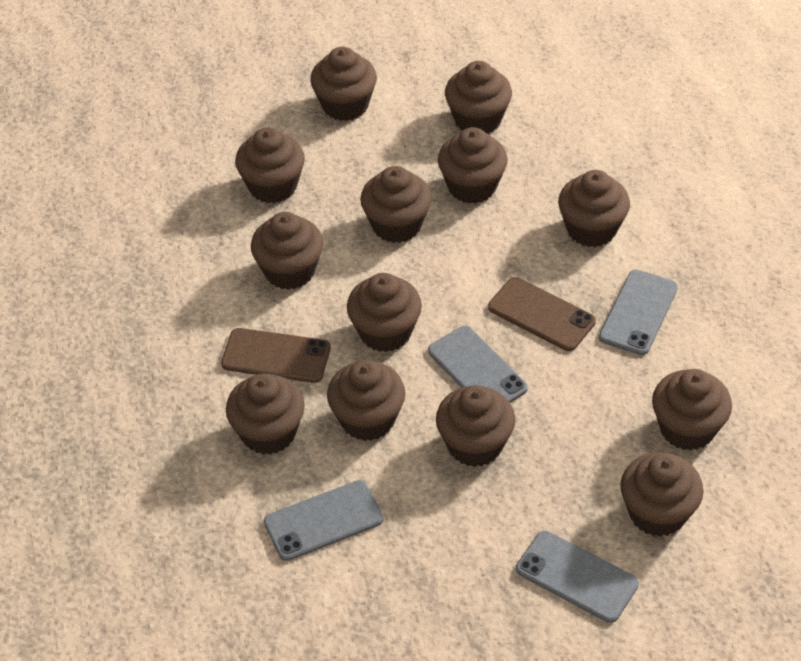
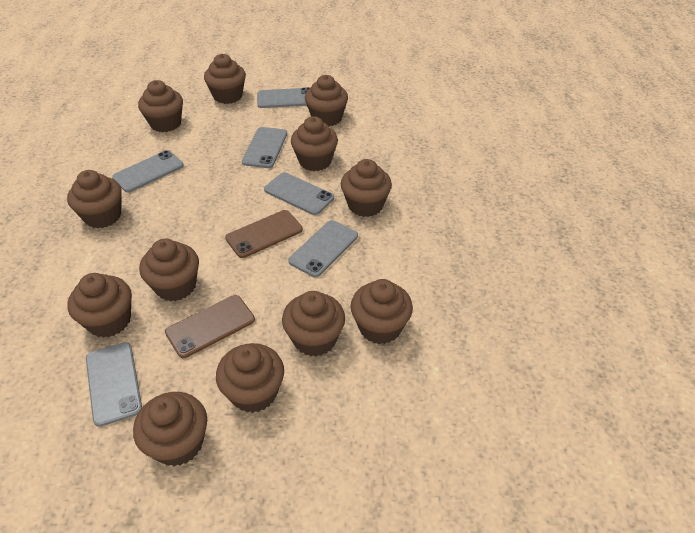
brown cupcake: [226,374,305,455] [235,127,305,204] [251,212,323,290] [310,47,377,121] [327,360,405,441] [347,273,422,352] [360,166,432,243] [436,385,515,467] [438,127,508,204] [445,61,512,134] [558,170,630,247] [620,452,704,537] [652,369,732,451] = 13 -> [67,170,122,229] [68,273,132,338] [133,392,207,466] [138,80,183,132] [139,239,199,301] [204,54,246,104] [216,343,284,413] [282,291,345,357] [291,116,338,171] [305,75,348,126] [341,159,392,217] [351,279,413,344] = 12
grey phone: [264,480,383,561] [428,326,528,403] [516,531,639,623] [599,270,678,355] = 4 -> [86,342,142,427] [112,150,184,192] [242,127,287,168] [257,87,310,108] [264,172,334,215] [288,220,358,277] = 6

